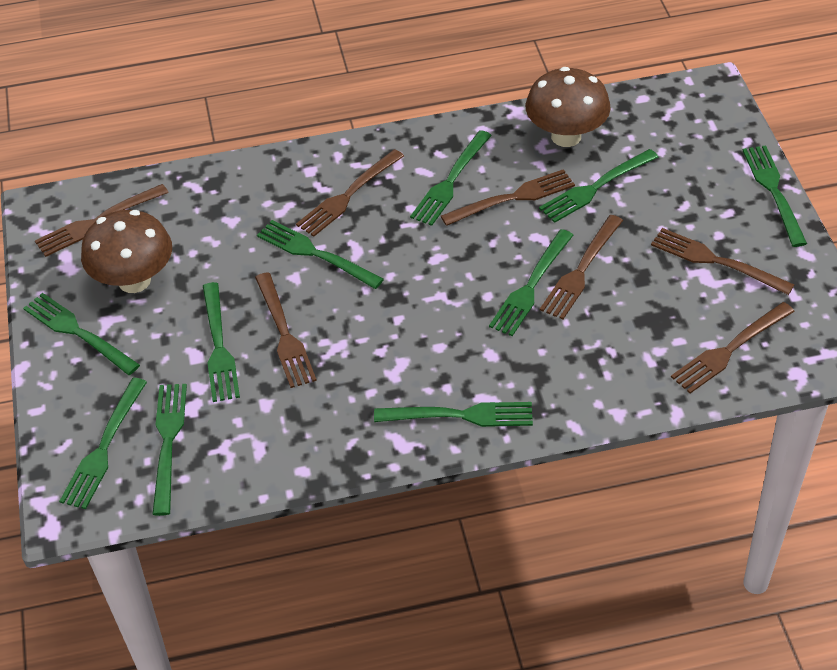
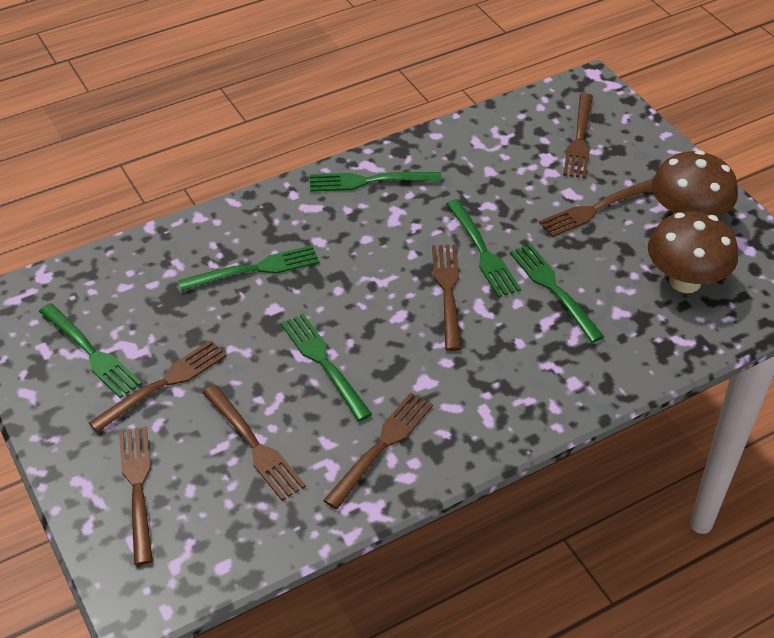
green fork: [23,293,140,375] [59,378,147,509] [152,384,187,516] [203,282,240,402] [257,220,384,289] [374,402,533,427] [410,130,492,226] [489,229,573,336] [539,149,658,223] [742,145,807,247] = 10 -> [39,303,142,398] [178,245,319,291] [281,313,372,421] [310,172,442,192] [446,199,521,297] [510,244,604,343] = 6

